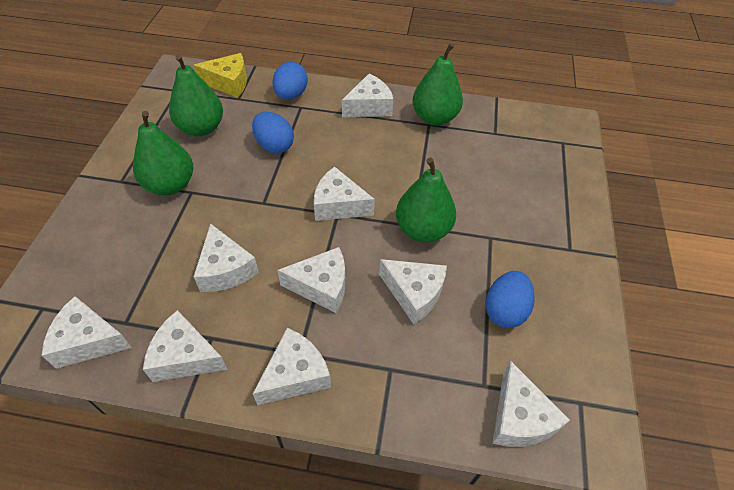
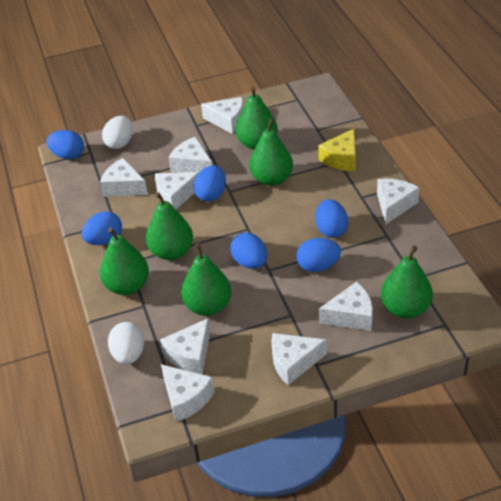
blue egg: [252,112,294,154] [273,62,308,100] [485,271,535,328] = 3 -> [46,130,84,159] [82,211,122,245] [194,165,226,201] [230,233,267,269] [296,238,341,272] [315,199,348,238] = 6
green pear: [133,111,193,195] [169,54,223,136] [396,158,456,242] [412,43,463,125] = 4 -> [100,228,149,295] [146,192,193,260] [181,243,231,316] [236,86,278,150] [249,118,293,186] [381,246,433,318] = 6
white egg: none = 0 -> [102,116,133,149] [108,322,144,364] = 2

